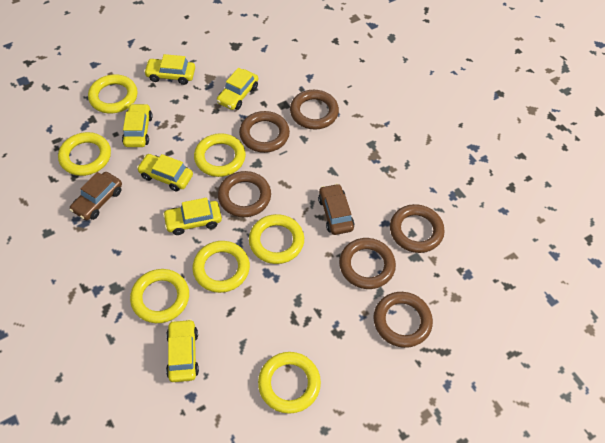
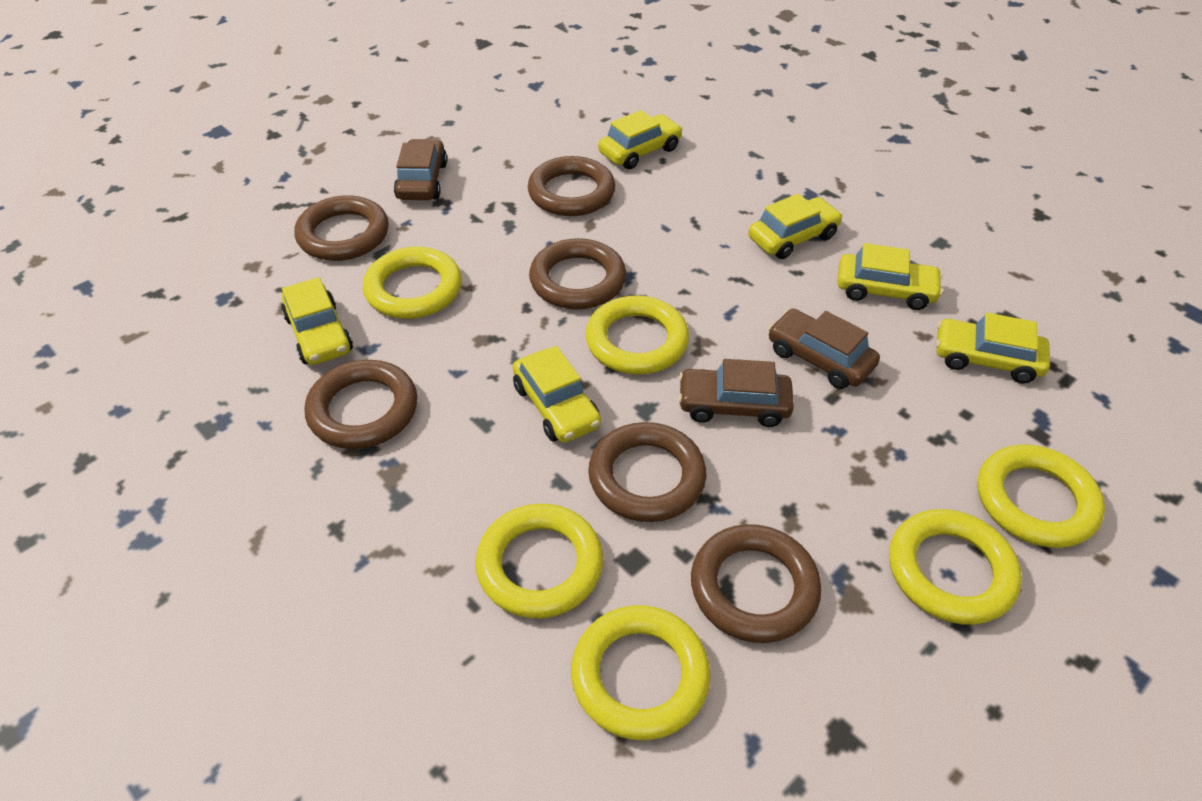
brown car: [69,172,122,220] [318,184,354,235] = 2 -> [394,139,447,200] [678,359,794,427] [768,309,880,389] = 3
yellow ring: [58,132,111,176] [88,74,138,114] [130,269,189,323] [192,241,250,293] [194,133,246,177] [249,214,304,264] [258,352,321,414] = 7 -> [363,247,462,319] [475,504,603,619] [571,605,710,740] [586,295,689,375] [889,509,1022,625] [978,444,1105,548] = 6

